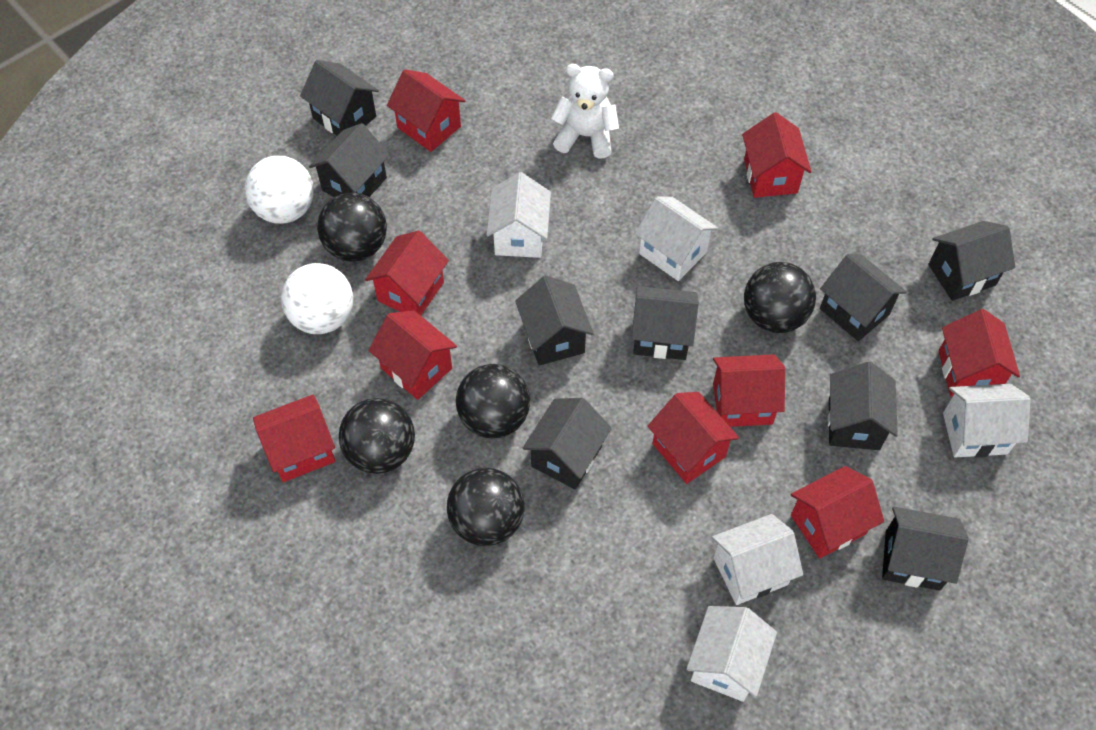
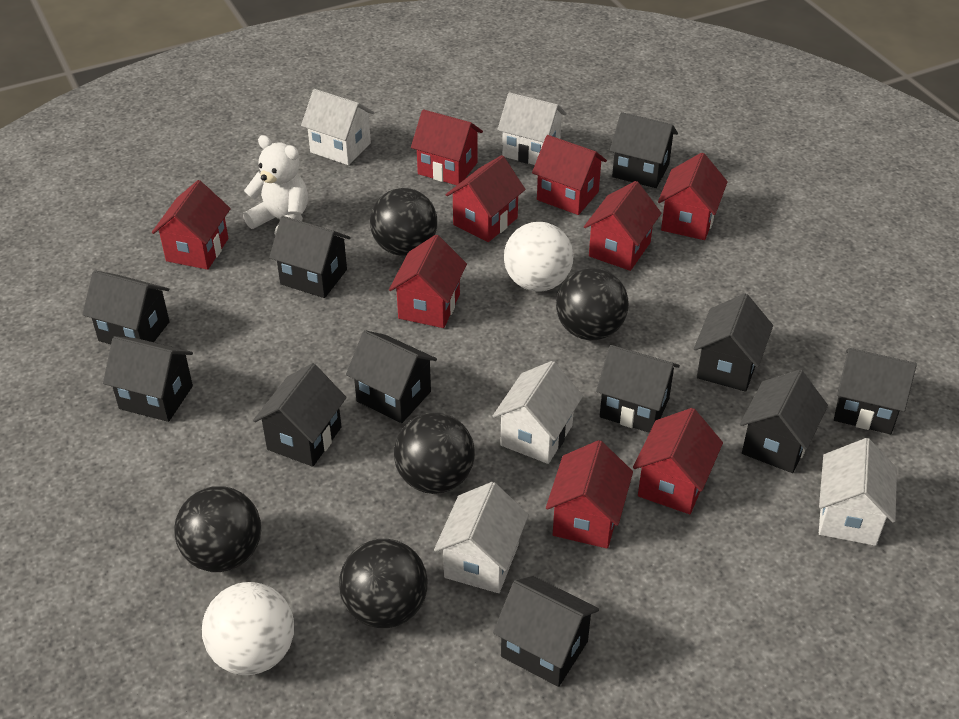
black house: [300,60,379,136] [309,123,390,197] [515,276,594,366] [523,398,612,490] [631,286,699,360] [820,254,907,341] [828,361,898,450] [882,506,969,591] [928,221,1015,301] = 9 -> [82,270,170,344] [103,336,193,422] [253,363,347,467] [269,216,351,298] [346,330,437,423] [493,576,599,687] [596,345,680,433] [610,112,678,188] [694,293,773,392] [740,370,828,473] [834,348,917,434] = 11

